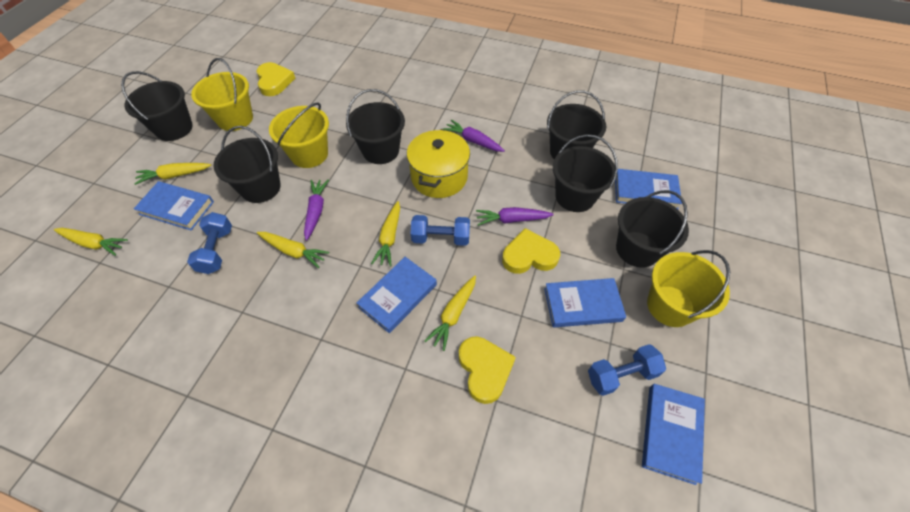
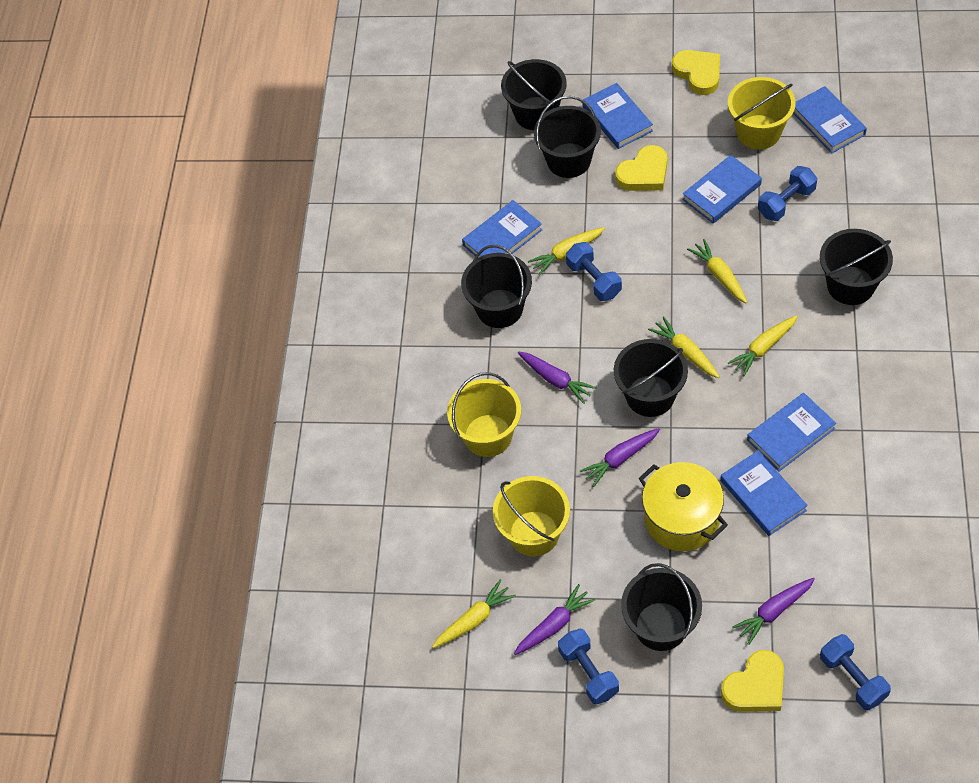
blue book: [134,181,214,230] [357,257,437,333] [544,278,626,327] [615,169,682,209] [642,384,705,485] = 5 -> [462,200,542,258] [582,83,653,149] [682,155,762,224] [720,450,808,536] [747,393,836,472] [793,86,867,153] = 6
blue dumbbell: [187,212,232,274] [410,215,470,246] [588,344,666,396] = 3 -> [558,628,619,705] [566,242,622,301] [758,166,817,221] [820,634,891,710] = 4
purple carrot: [304,180,329,241] [443,120,505,152] [476,207,554,226] = 3 -> [514,584,595,655] [518,352,597,404] [580,428,660,487] [732,578,815,645] = 4

